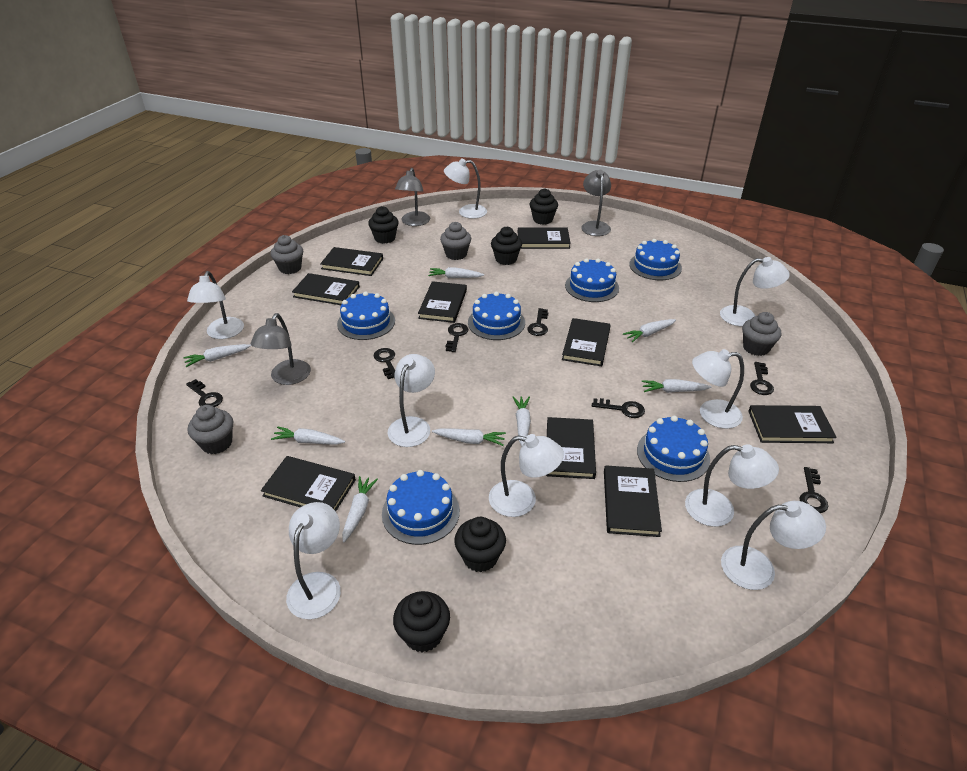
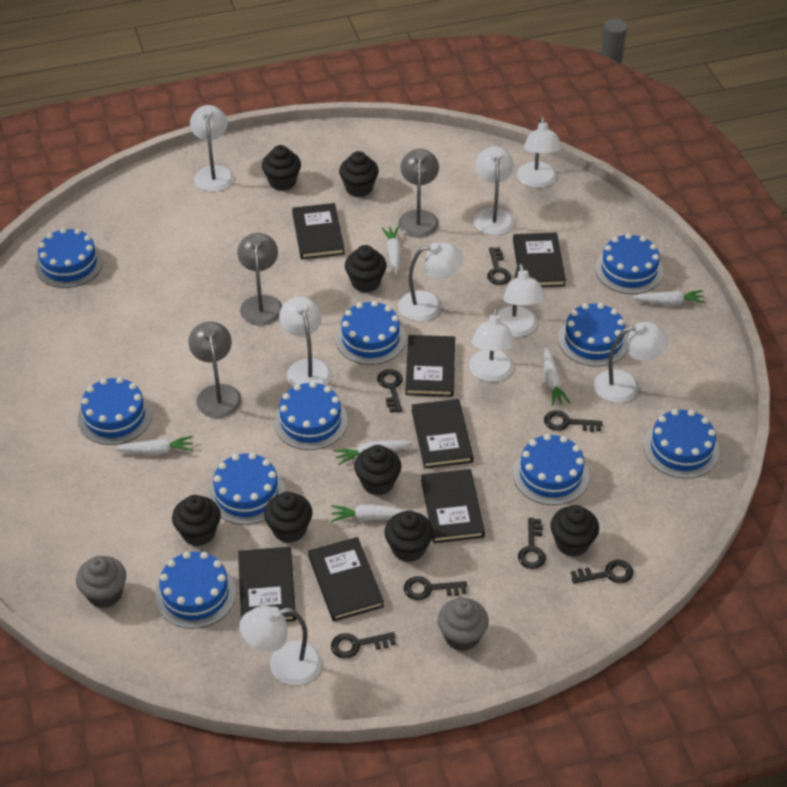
black book: [261,456,356,511] [292,273,360,305] [320,247,383,276] [418,281,467,323] [518,228,571,249] [546,417,596,479] [562,318,611,366] [604,465,662,537] [748,405,837,443] = 9 -> [238,547,296,622] [292,203,345,259] [308,537,384,622] [405,335,455,397] [411,399,474,469] [421,469,485,543] [513,232,566,287] = 7
black cupcake: [368,206,399,244] [393,591,450,652] [454,517,506,572] [491,226,522,265] [529,188,558,225] = 5 -> [172,495,221,547] [262,145,301,191] [264,492,312,543] [339,151,379,197] [345,245,387,293] [354,445,401,496] [385,510,433,562] [550,505,599,557] = 8
blue cake: [337,291,395,340] [382,470,460,545] [468,292,525,340] [565,258,619,302] [629,239,682,280] [637,416,710,482] = 6 -> [35,228,103,288] [78,377,152,445] [155,551,236,629] [208,453,285,525] [274,381,348,450] [336,301,406,365] [513,434,589,505] [558,303,628,367] [595,233,663,294] [644,409,719,479] = 10
grey cupcake: [188,405,233,454] [271,235,303,274] [440,222,471,260] [742,312,781,356] = 4 -> [76,556,126,608] [438,598,489,651] = 2
white carrot: [183,344,251,367] [271,427,345,445] [342,476,378,543] [428,267,484,278] [432,428,506,446] [513,396,531,446] [623,319,676,342] [641,379,712,393] = 8 -> [114,436,193,455] [331,504,407,522] [334,440,413,465] [381,226,401,276] [544,348,570,406] [632,290,706,305] = 6

